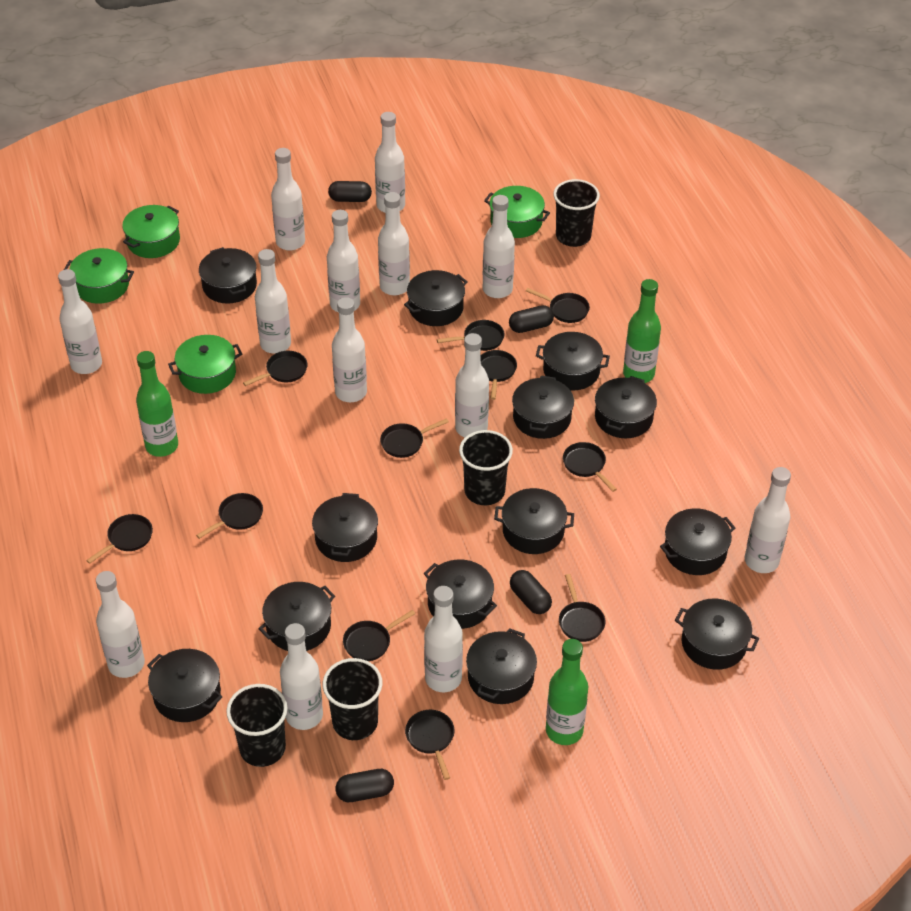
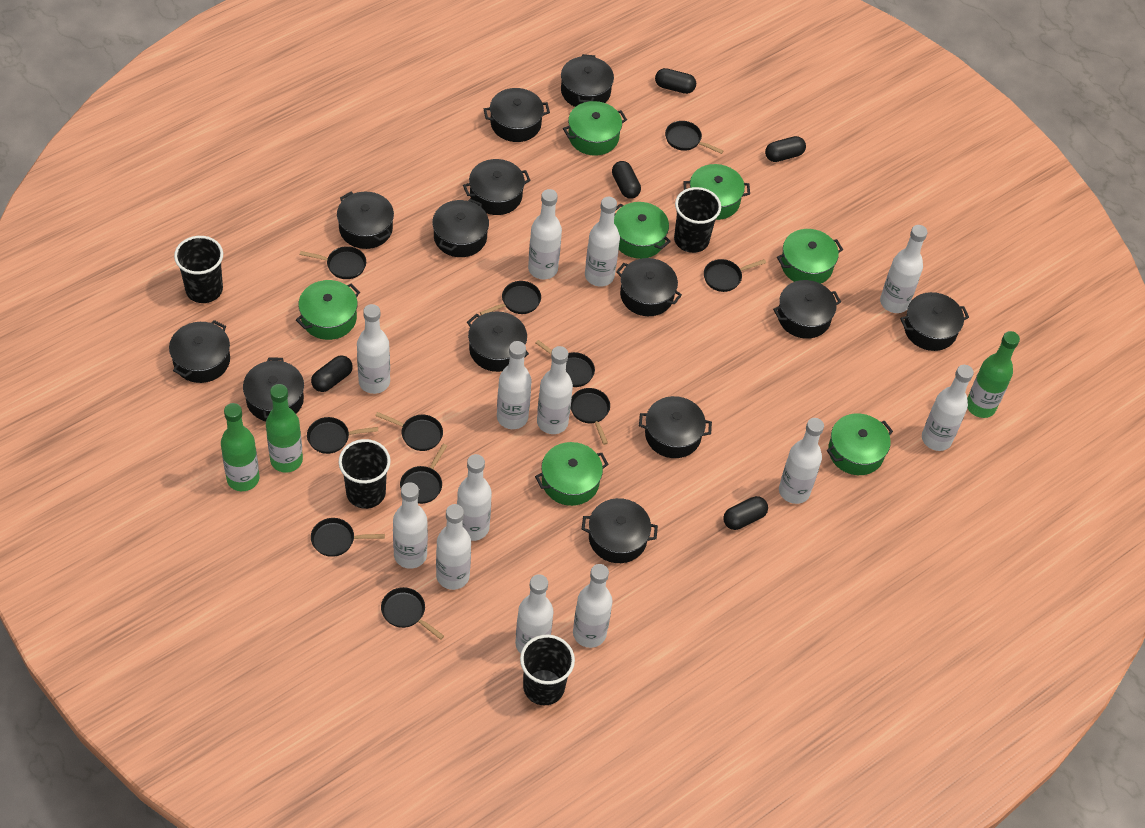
black capsule: [328,181,372,202] [336,769,394,802] [509,305,554,333] [510,570,552,614] = 4 -> [311,355,353,392] [612,161,641,199] [655,68,696,94] [723,496,768,530] [765,136,806,162] = 5
green pot: [64,248,134,304] [122,205,180,258] [168,335,242,394] [484,186,550,238] = 4 -> [296,280,360,340] [535,442,609,506] [563,101,627,156] [614,202,671,259] [683,164,750,220] [777,229,843,284] [827,413,893,475] = 7

